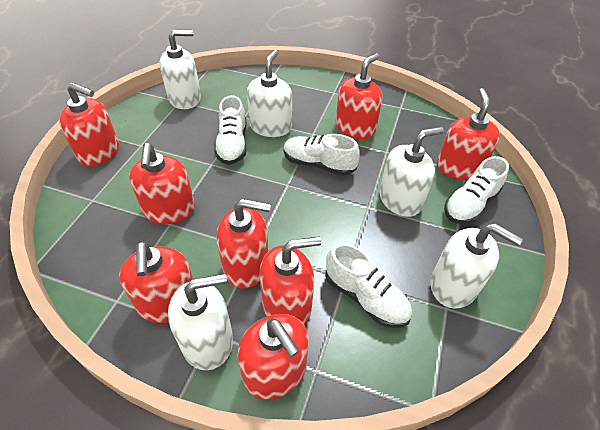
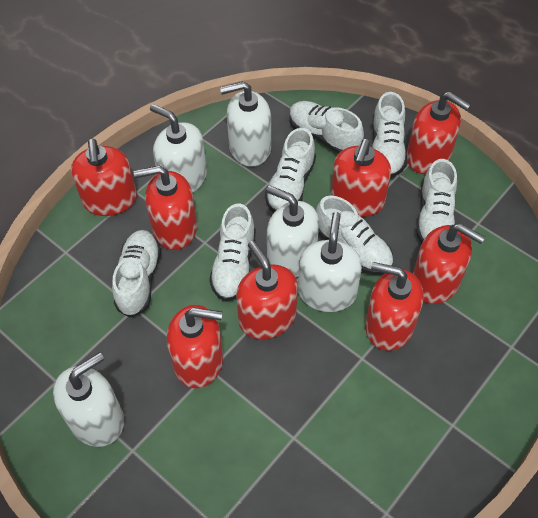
white shoe: [214,95,247,165] [284,134,360,176] [325,243,412,328] [444,156,509,224] = 4 -> [112,230,161,317] [209,203,256,301] [265,128,316,213] [289,101,364,154] [316,196,393,275] [372,92,407,177] [416,159,457,243] = 7

